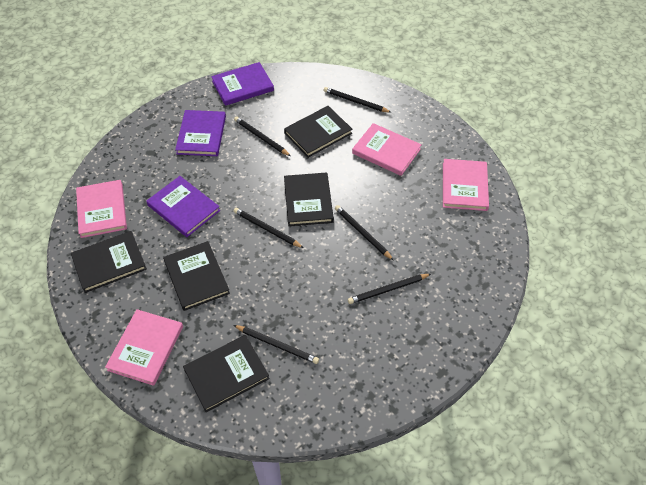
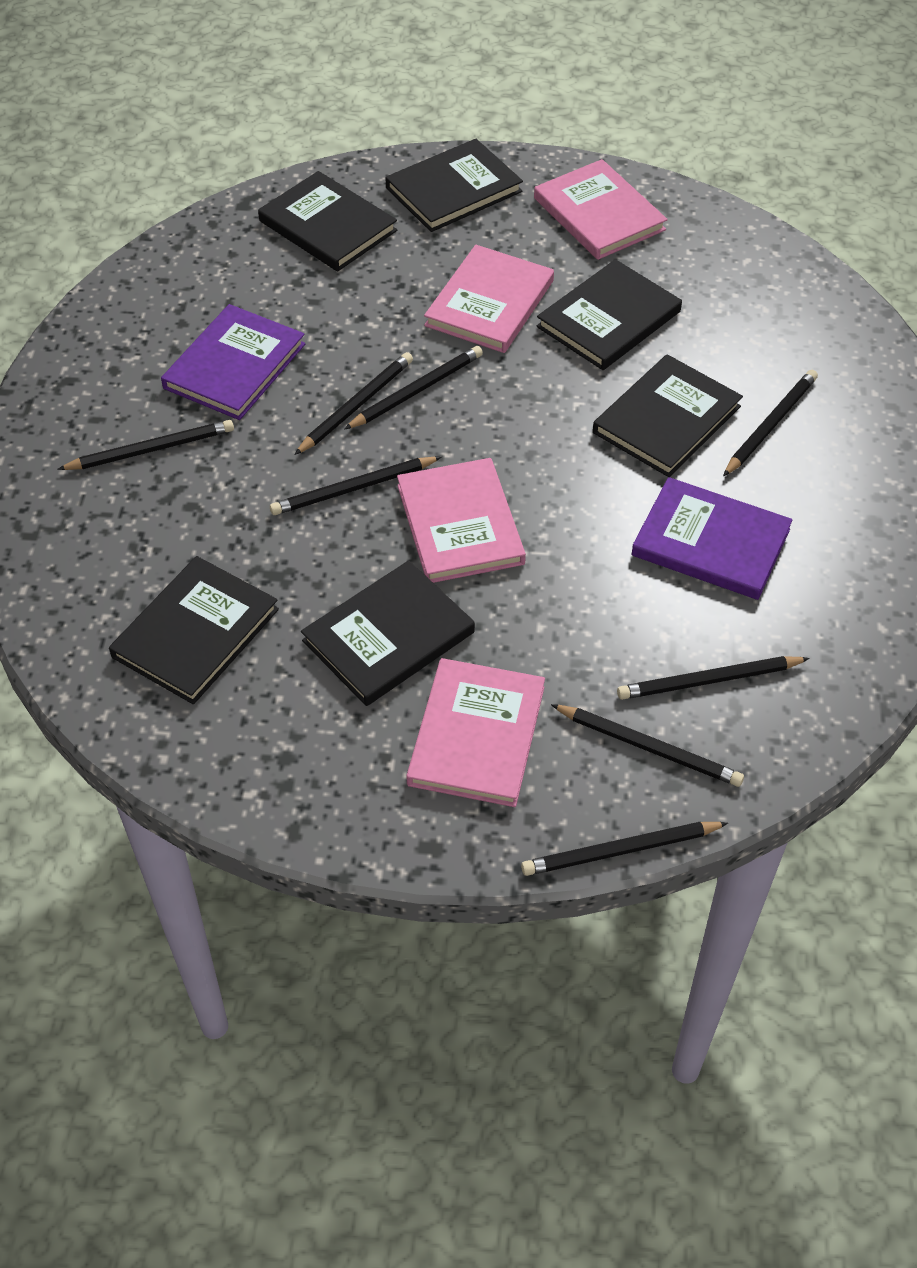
black book: [71,231,147,293] [163,241,230,311] [183,335,270,412] [284,106,352,158] [284,172,334,226] = 5 -> [109,556,279,704] [258,171,397,271] [301,560,475,706] [385,139,523,232] [537,259,682,370] [593,354,743,477] = 6
black pencil: [233,325,319,364] [234,116,291,156] [234,208,304,248] [324,87,392,113] [335,205,394,261] [348,274,431,304] = 6 -> [57,420,234,470] [270,457,441,515] [295,352,413,455] [344,346,483,429] [521,822,728,876] [551,704,744,787] [617,656,810,700] [723,370,818,476] = 8
purple book: [146,176,220,237] [175,110,226,156] [211,62,274,106] = 3 -> [161,304,305,420] [631,477,793,600] = 2

